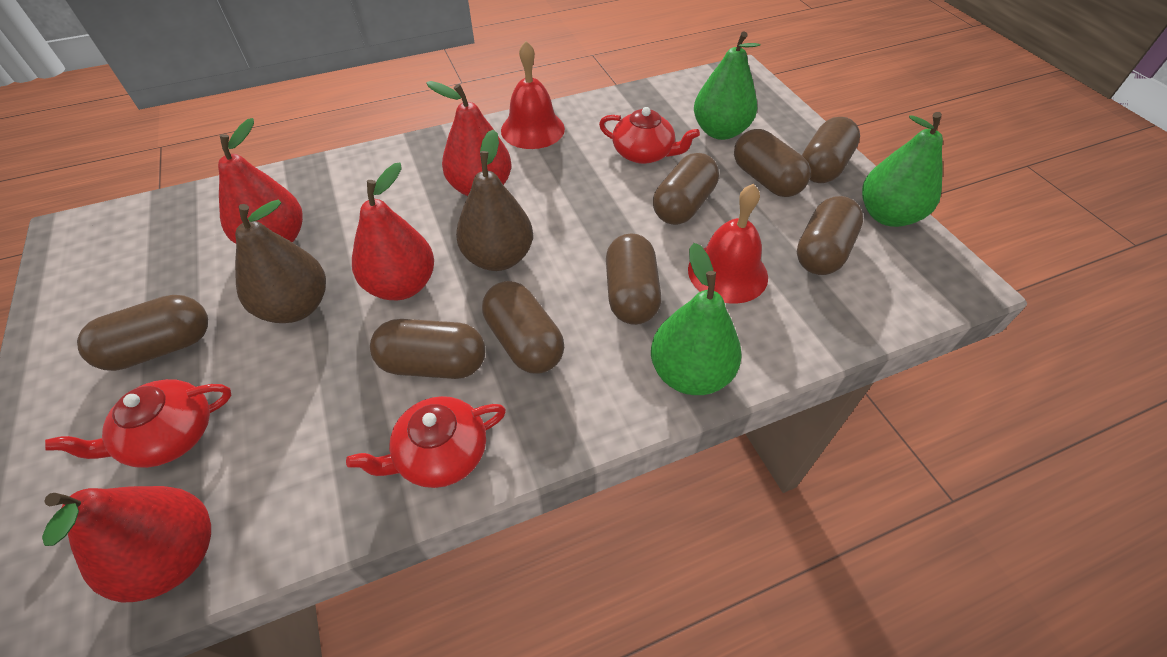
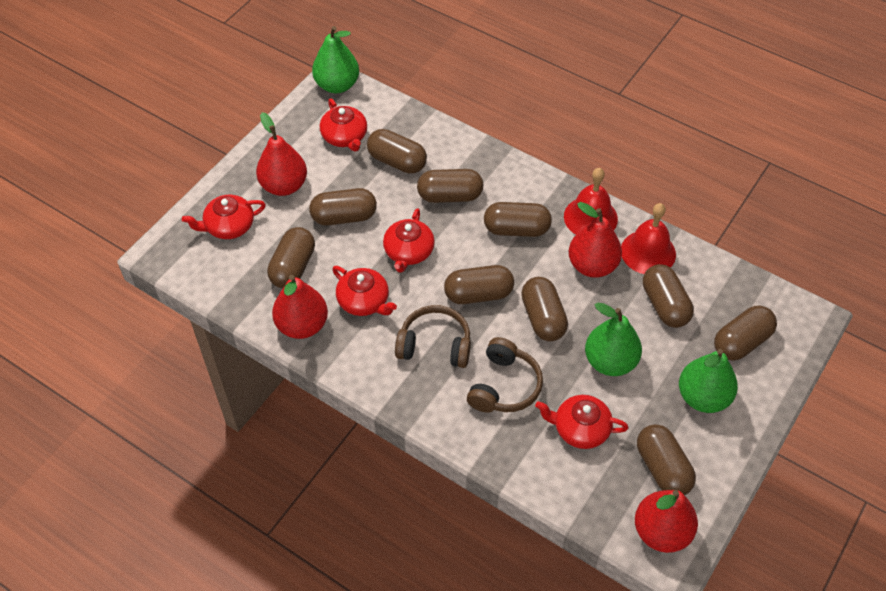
brown capsule: [77,295,208,371] [370,319,486,379] [482,281,564,374] [606,234,661,325] [653,153,719,225] [734,129,811,197] [797,196,863,275] [802,117,860,183] = 8 -> [267,227,315,289] [309,188,377,226] [367,129,427,173] [417,169,484,203] [444,265,514,304] [484,202,552,237] [521,277,568,341] [637,424,696,495] [643,264,694,328] [714,306,777,361] = 10
brown headphones: none = 0 -> [395,305,471,368] [467,337,543,413] = 2
brown pear: [235,199,326,323] [456,129,533,271] = 2 -> none = 0
red teapot: [45,379,231,468] [346,396,506,488] [599,107,700,164] = 3 -> [182,195,266,239] [320,98,367,152] [332,266,397,316] [383,208,435,273] [535,395,629,449] = 5

